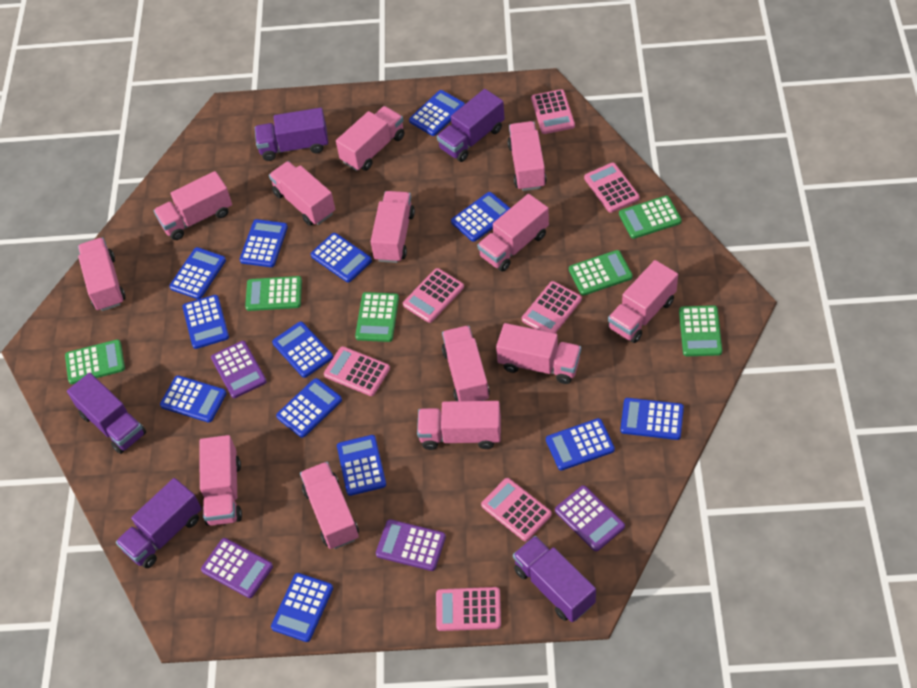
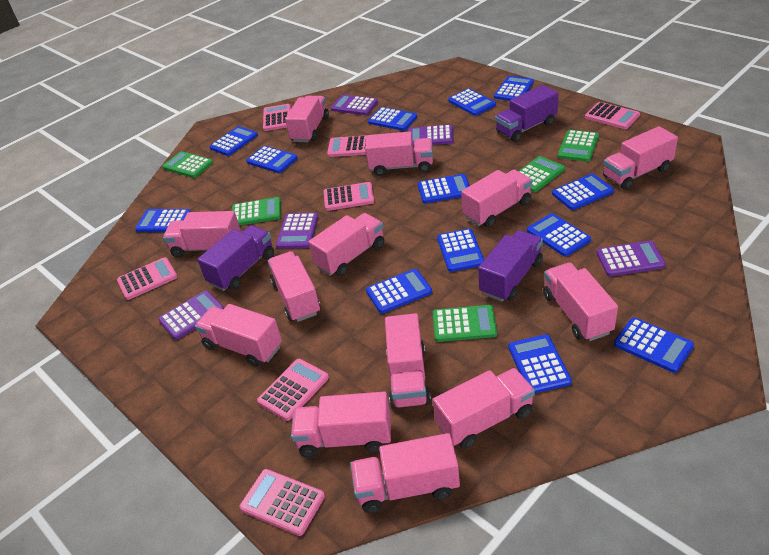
green calculator: [65,339,125,384] [245,276,302,311] [355,292,399,342] [569,250,633,296] [619,196,682,239] [679,305,722,356] = 6 -> [163,151,213,178] [232,197,281,226] [433,305,497,342] [519,156,565,192] [558,130,599,162] = 5
purple calculator: [201,538,273,598] [211,341,267,398] [376,519,446,571] [555,485,625,551] = 4 -> [158,291,224,340] [276,213,318,249] [331,95,378,115] [408,124,454,146] [596,241,666,277] = 5
purple truck: [67,373,146,454] [116,478,202,568] [255,108,328,161] [437,89,505,162] [513,536,596,622] = 5 -> [197,225,274,291] [478,230,543,302] [495,85,559,142] = 3

